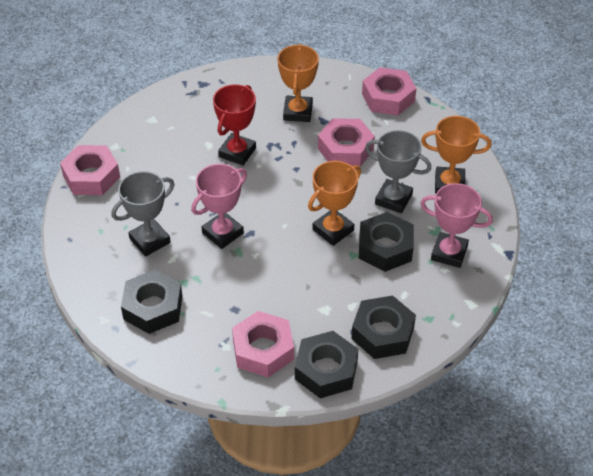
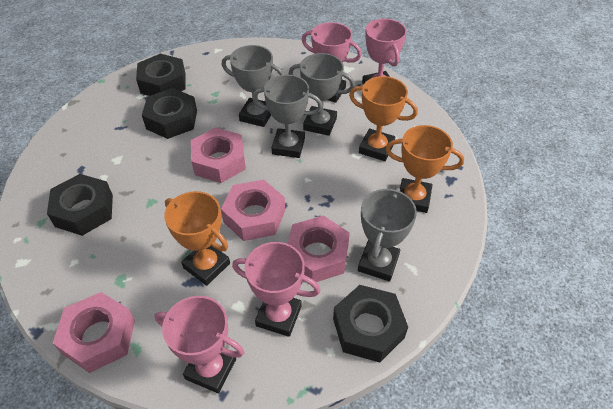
grey trophy: [111,171,175,257] [365,130,431,213] = 2 -> [222,45,284,127] [252,75,323,158] [289,53,355,136] [358,187,417,282] = 4
pink trophy: [191,164,247,249] [420,183,493,268] = 2 -> [155,296,244,393] [232,242,320,337] [302,22,362,103] [362,19,407,84] = 4
red trophy: [213,84,256,166] = 1 -> none = 0

